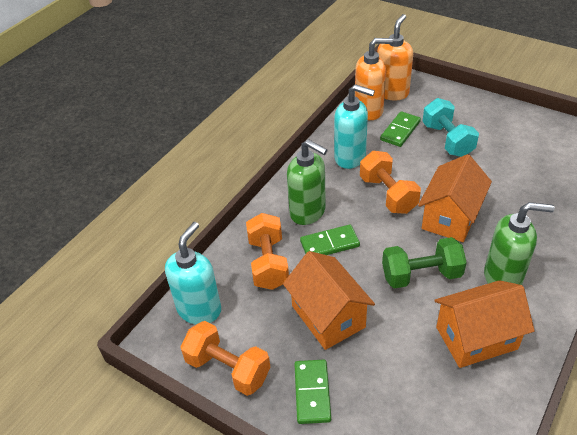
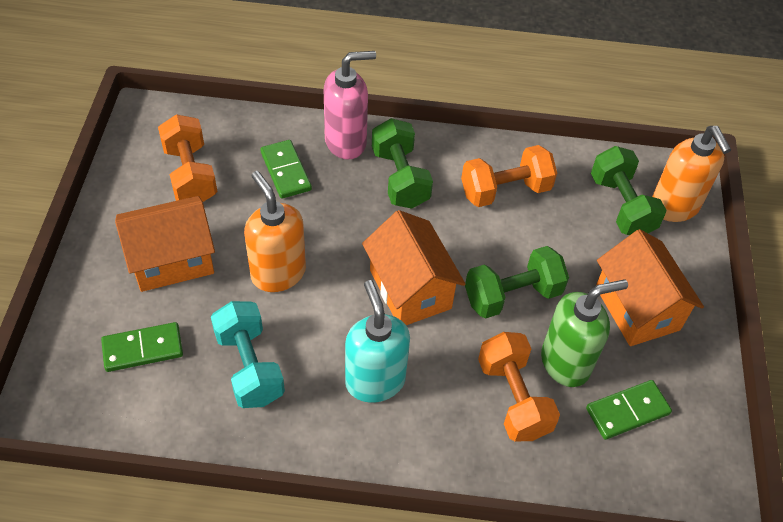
green dumbbell: [382,237,467,288] = 1 -> [372,118,433,209] [465,246,569,319] [591,146,666,235] = 3
green soap dispenser: [287,139,327,225] [484,202,555,285] = 2 -> [541,280,628,387] = 1
pink soap dispenser: none = 0 -> [324,51,376,159] = 1
turquoise soap dispenser: [165,222,221,325] [334,84,375,169] = 2 -> [345,280,410,403] = 1

